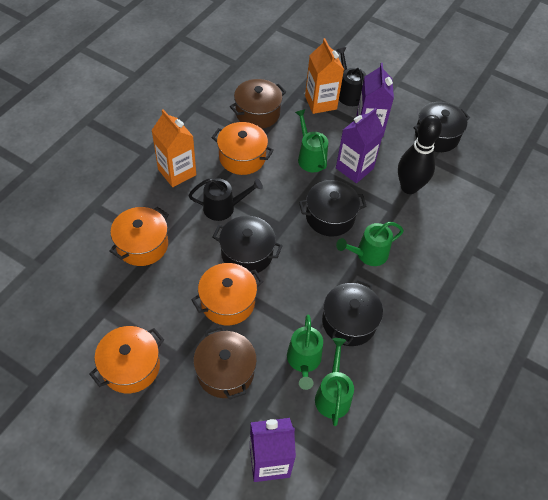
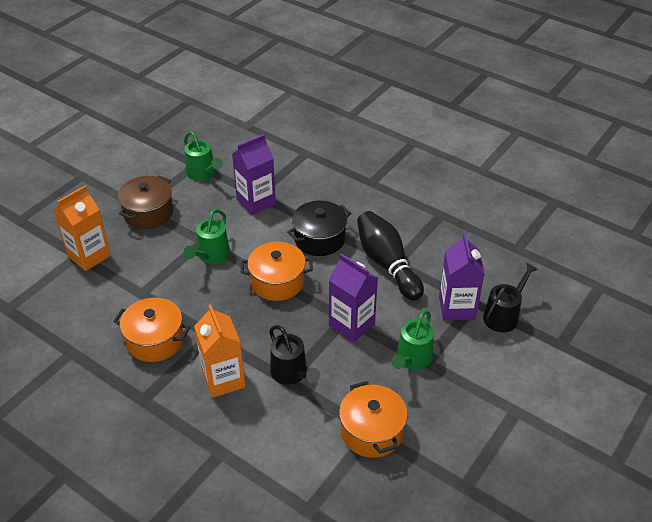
black pot: [213,216,283,275] [299,180,367,236] [322,279,383,346] [413,102,470,152] = 4 -> [287,201,351,256] = 1
brown pot: [193,326,257,400] [230,79,286,129] = 2 -> [118,175,173,229] = 1
green watering can: [287,314,323,390] [295,109,328,172] [315,338,354,426] [336,222,404,266] = 4 -> [184,131,223,181] [184,209,230,264] [391,310,434,370] = 3
orange pot: [90,326,164,393] [110,207,169,266] [191,263,263,325] [212,122,274,175] = 4 -> [114,298,190,362] [241,242,313,301] [339,381,408,458] = 3

